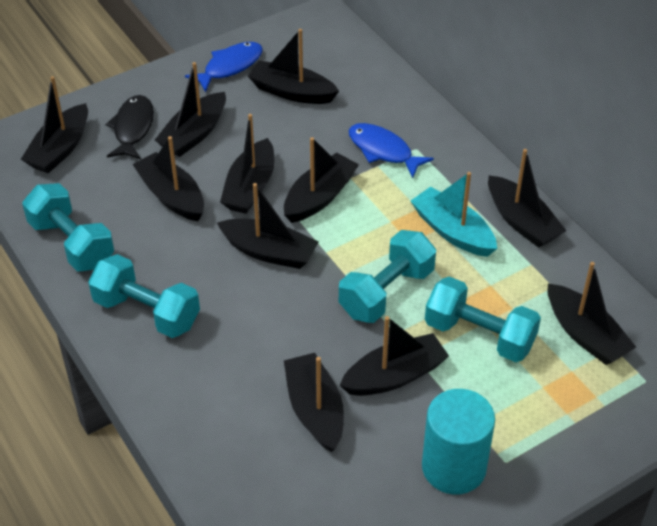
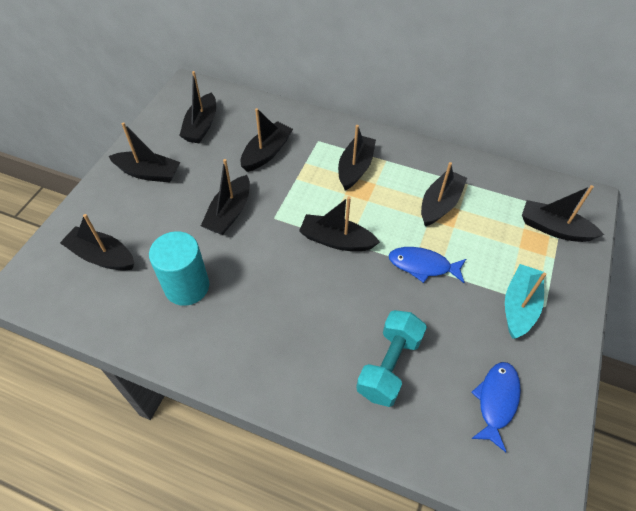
black boat: [21,76,88,174] [132,136,204,221] [155,62,226,157] [217,183,319,269] [220,114,274,214] [248,29,339,104] [284,137,359,223] [284,353,344,452] [339,316,449,396] [488,149,566,248] [547,262,636,365] = 11 -> [60,214,134,271] [109,122,180,183] [179,71,216,143] [201,159,250,235] [241,108,293,172] [299,196,380,251] [338,125,376,190] [421,162,467,226] [522,185,604,242] = 9
black fish: [106,95,154,159] = 1 -> none = 0
turquoise dumbbell: [22,183,114,271] [88,254,200,338] [339,230,436,323] [425,277,541,362] = 4 -> [356,310,427,407] = 1

